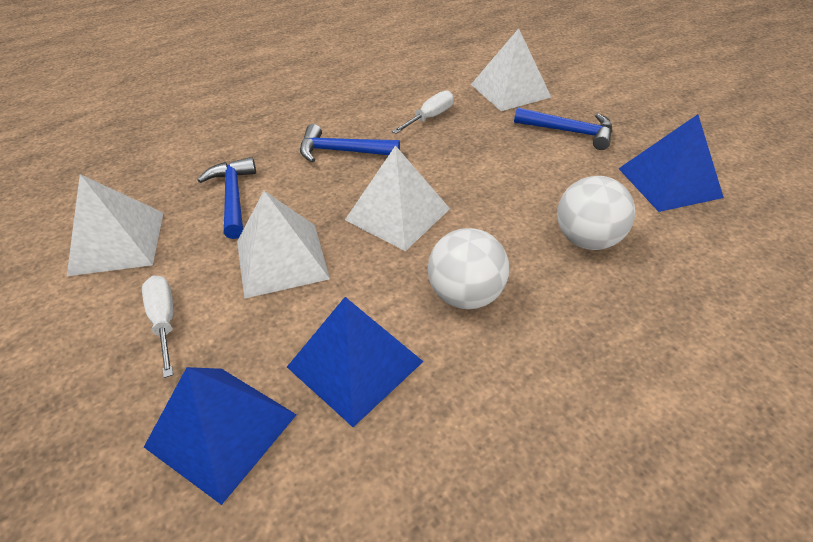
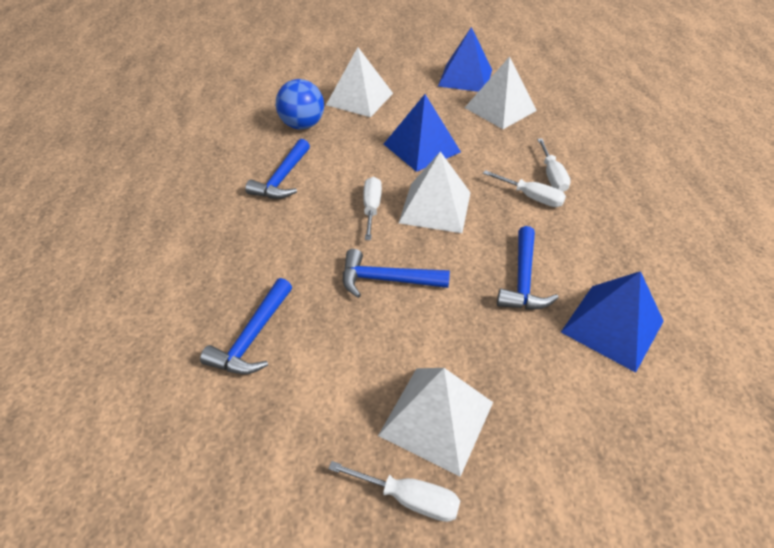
blue ball: none = 0 -> [276,79,324,129] = 1
blue hammer: [197,157,256,239] [300,124,400,162] [514,108,613,150] = 3 -> [200,278,292,374] [245,139,310,199] [343,249,450,298] [497,226,559,309] = 4
white ball: [428,228,509,309] [557,176,635,250] = 2 -> none = 0
white screwdriver: [142,276,174,378] [392,90,454,134] = 2 -> [328,461,460,522] [363,177,382,240] [483,170,566,207] [537,139,571,192] = 4

